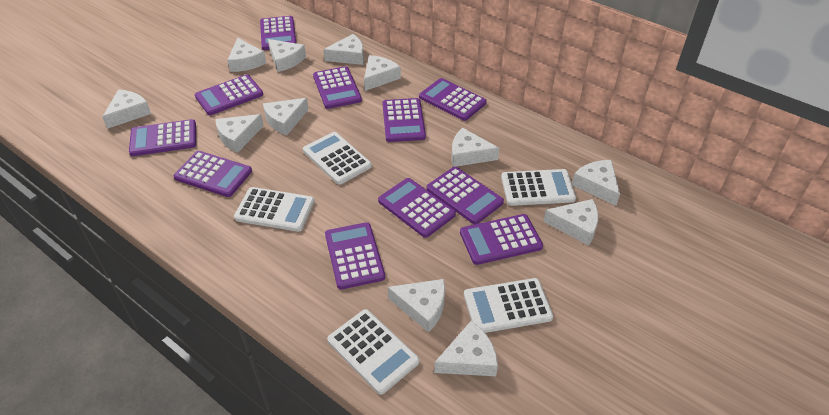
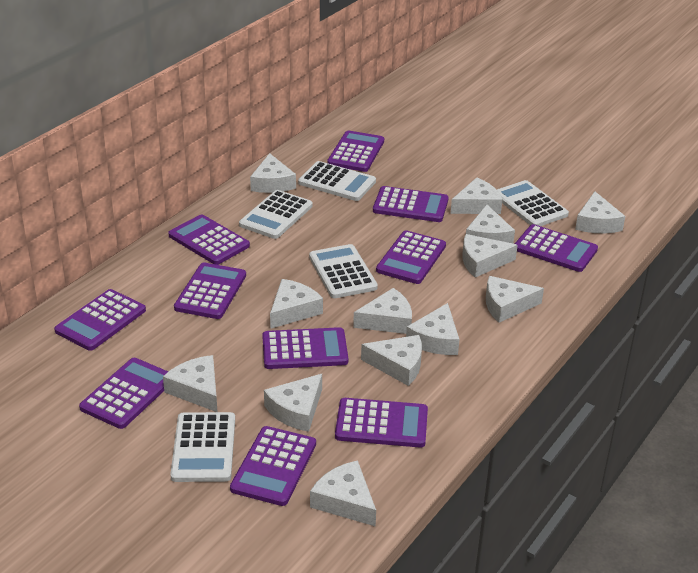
white cheese: [102,90,151,129] [215,114,264,153] [227,38,266,72] [263,98,309,135] [268,39,306,72] [323,34,364,65] [364,55,401,91] [388,279,445,332] [434,321,498,376] [452,128,499,167] [543,199,598,245] [572,160,620,206] = 12 -> [163,355,217,412] [250,153,296,193] [264,374,322,432] [270,279,323,329] [310,460,376,527] [353,288,412,334] [361,335,422,386] [406,303,459,355] [451,177,502,214] [462,234,518,277] [466,204,515,243] [486,276,544,323] [575,191,625,233] = 13

